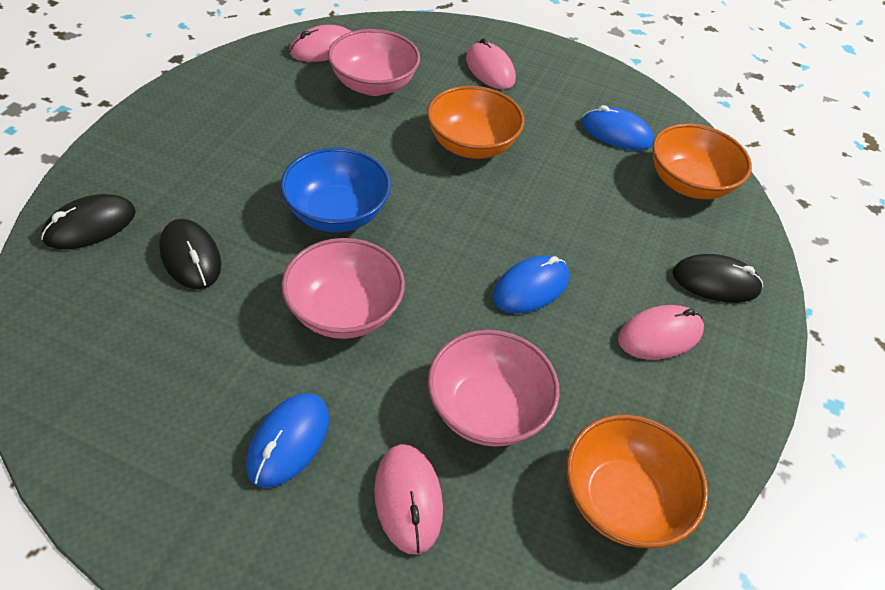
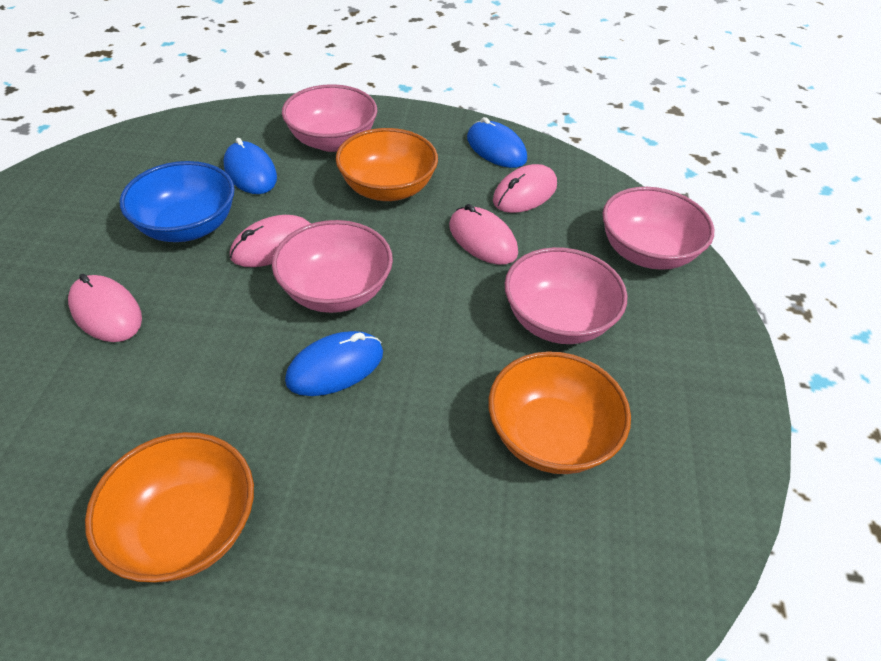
black mouse: [41,194,136,249] [159,219,221,289] [672,254,763,303] = 3 -> none = 0
pink bowl: [281,238,405,339] [328,29,420,96] [428,330,560,447] = 3 -> [272,220,393,313] [282,84,377,152] [504,247,627,344] [602,187,714,270] = 4

